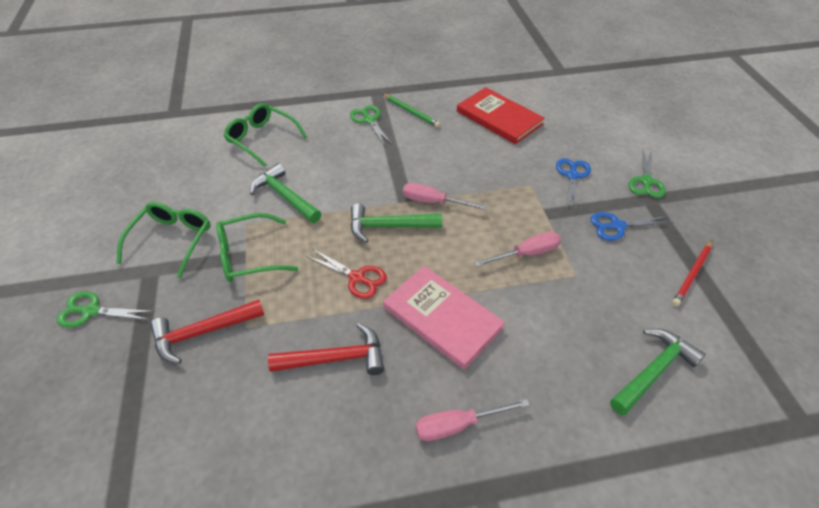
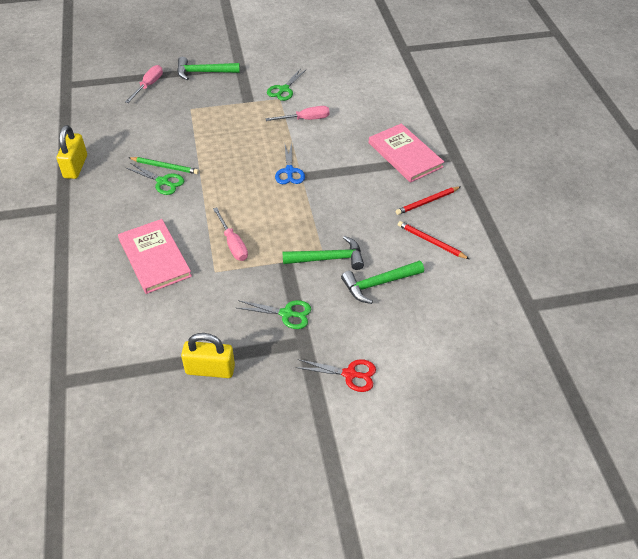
blue scissors: [556,158,591,210] [591,212,673,241] = 2 -> [275,142,305,184] = 1
green glasses: [116,202,211,279] [216,213,298,282] [224,103,307,167] = 3 -> none = 0
pink book: [383,266,505,370] = 1 -> [118,219,192,294] [369,123,444,183] = 2
red book: [457,87,545,144] = 1 -> none = 0
red hammer: [150,299,264,364] [268,323,384,375] = 2 -> none = 0
red pencil: [672,241,712,306] = 1 -> [396,187,460,215] [398,221,469,259] = 2
yellow padlock: none = 0 -> [57,125,87,179] [181,333,235,378] = 2

